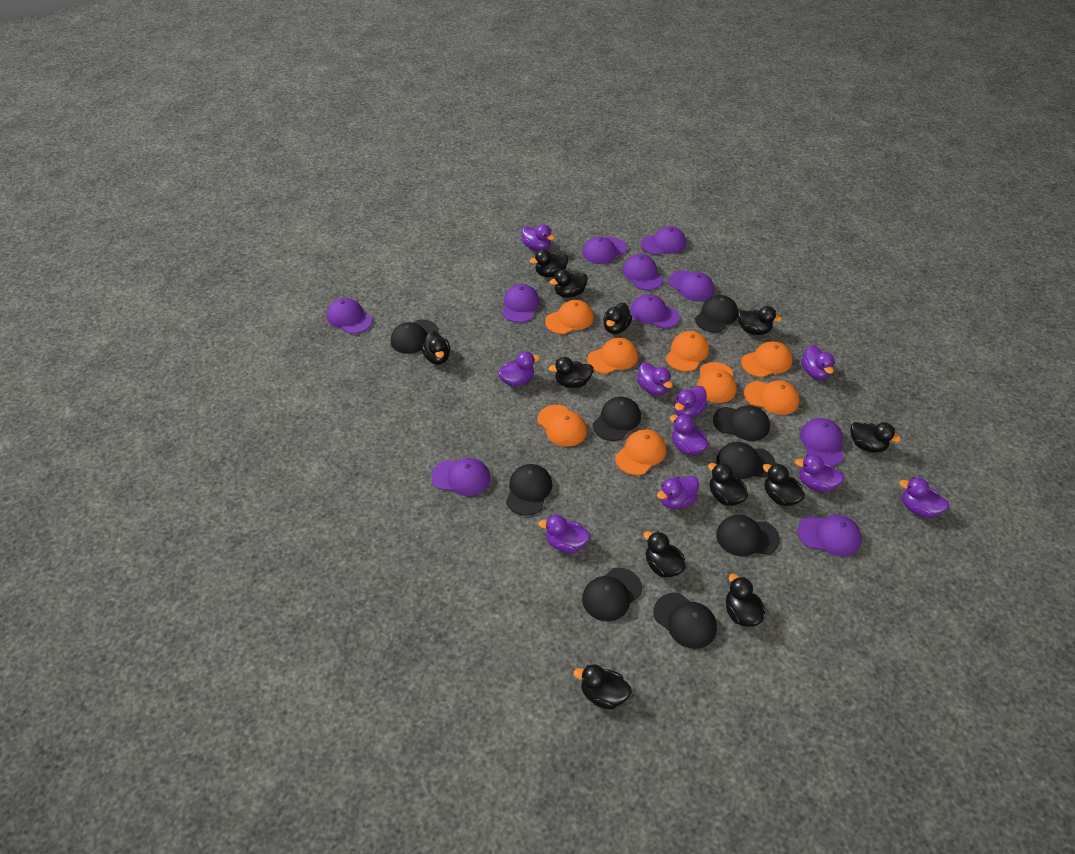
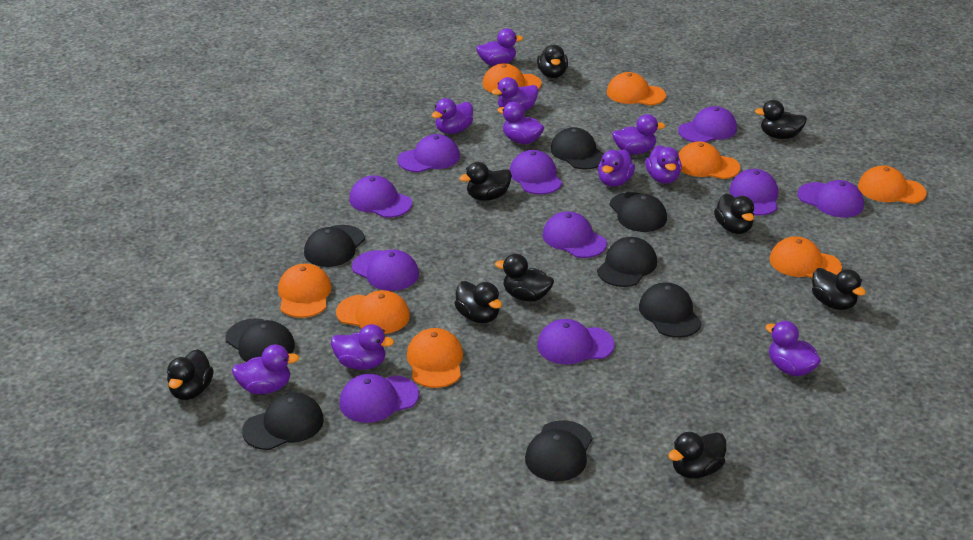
black cap: [391,320,439,354] [506,464,552,516] [582,568,642,621] [593,397,641,441] [654,593,717,649] [695,295,738,332] [713,405,770,441] [716,442,776,479] [716,515,780,556] = 9 -> [225,318,295,362] [242,392,324,450] [304,225,365,267] [525,420,593,481] [550,127,604,170] [597,237,657,287] [610,192,667,232] [639,282,702,338] = 8
black duck: [421,331,450,365] [530,249,568,277] [549,357,594,388] [550,270,588,298] [573,664,632,709] [603,303,632,334] [643,531,686,577] [708,463,748,506] [726,574,765,627] [738,306,782,335] [763,463,805,506] [850,422,901,453] = 12 -> [167,349,214,400] [454,281,502,323] [459,162,512,201] [495,254,554,302] [537,45,568,78] [668,432,727,479] [714,193,754,234] [755,100,807,139] [812,268,866,310] = 9

